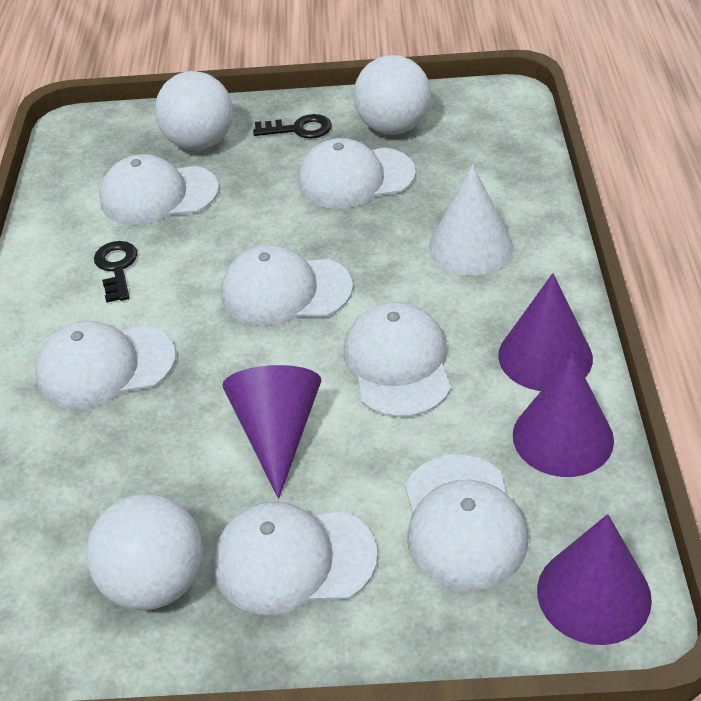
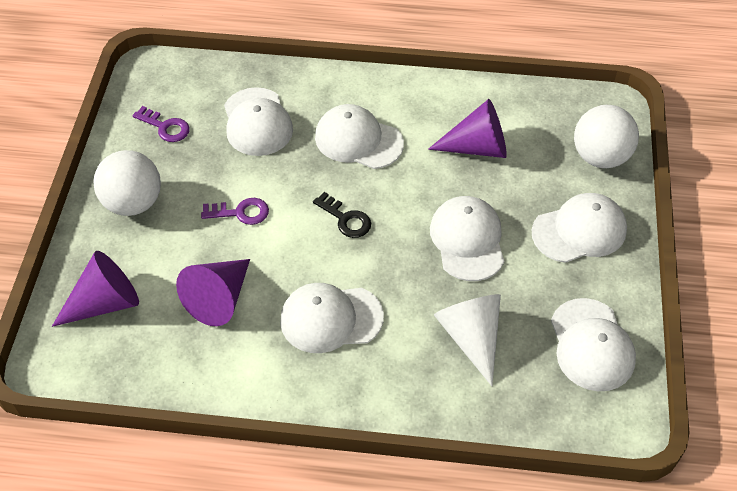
black key: [94,241,138,303] [253,114,332,139] = 2 -> [313,192,371,238] = 1
purple cone: [222,365,321,499] [498,273,593,391] [513,354,614,477] [537,514,652,645] = 4 -> [52,251,139,327] [176,259,250,326] [428,99,507,158] = 3
purple key: none = 0 -> [133,106,190,142] [201,198,269,225] = 2
white ball: [86,494,203,610] [155,71,233,150] [354,55,431,135] = 3 -> [93,150,161,216] [574,105,639,168] = 2
white cap: [35,321,176,409] [99,154,219,225] [213,502,378,615] [221,245,353,326] [298,138,416,209] [344,302,451,418] [405,455,528,591] = 7 -> [224,87,293,156] [280,283,384,353] [315,104,404,169] [430,196,504,281] [532,193,627,263] [551,298,636,391] = 6

